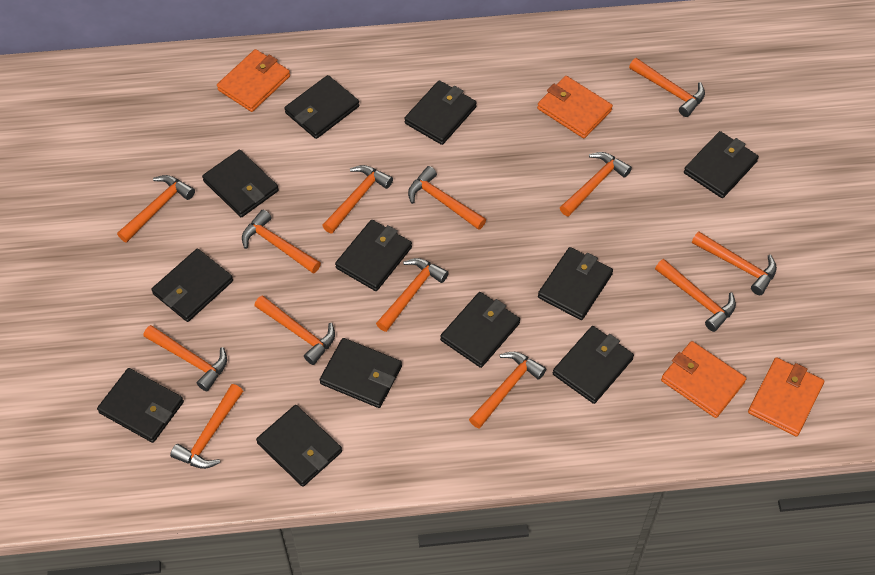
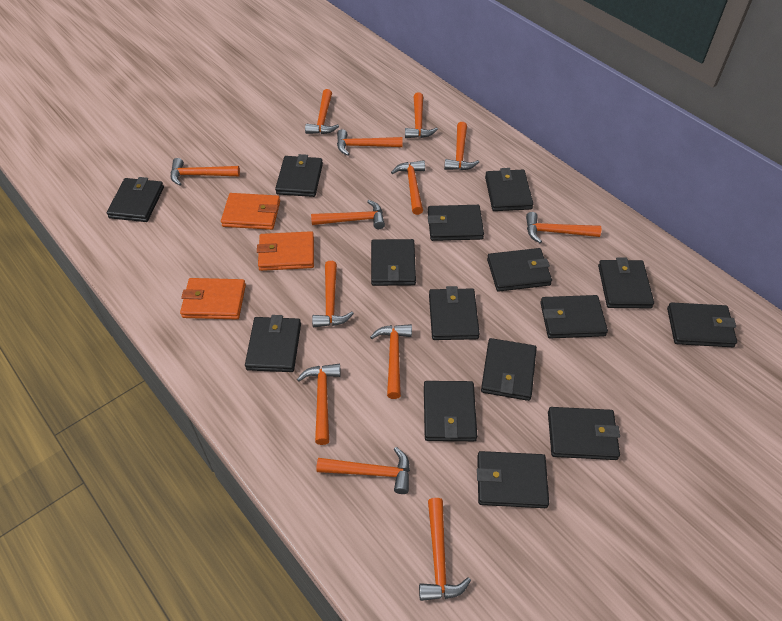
black wallet: [97,368,184,443] [151,249,233,322] [202,150,279,217] [256,405,342,487] [284,75,359,139] [320,338,402,408] [335,220,412,291] [404,80,477,145] [440,292,520,368] [538,247,613,320] [553,326,634,404] [684,131,759,198] = 12 -> [107,177,164,222] [245,315,301,372] [275,154,323,197] [371,239,416,286] [424,381,477,441] [428,205,484,241] [429,286,480,340] [477,451,549,508] [481,338,537,401] [485,168,533,211] [487,248,552,292] [540,295,608,338] [548,407,620,460] [598,257,654,308] [667,302,737,347] = 15
orange wallet: [217,49,290,112] [537,76,613,138] [661,341,746,418] [748,357,824,436] = 4 -> [180,278,246,319] [221,193,280,230] [257,231,314,271] = 3

